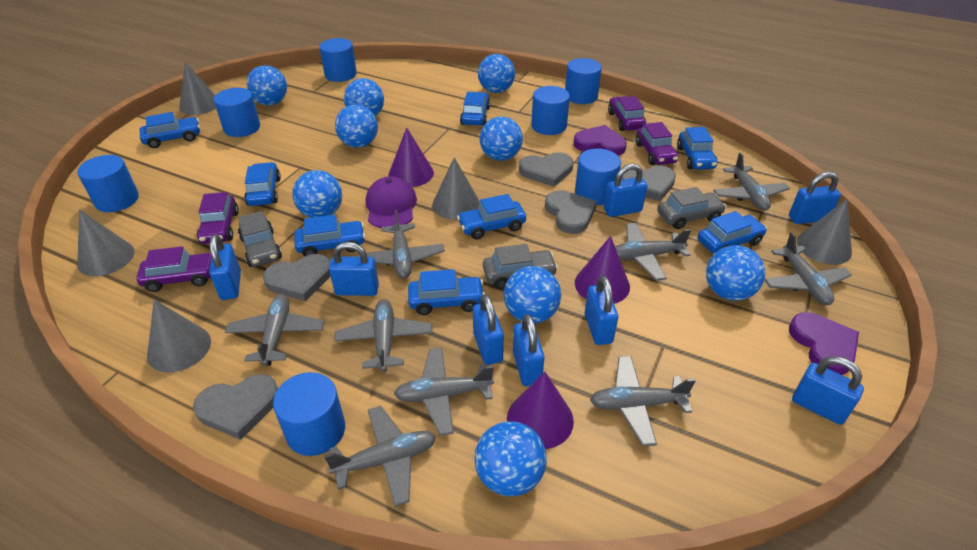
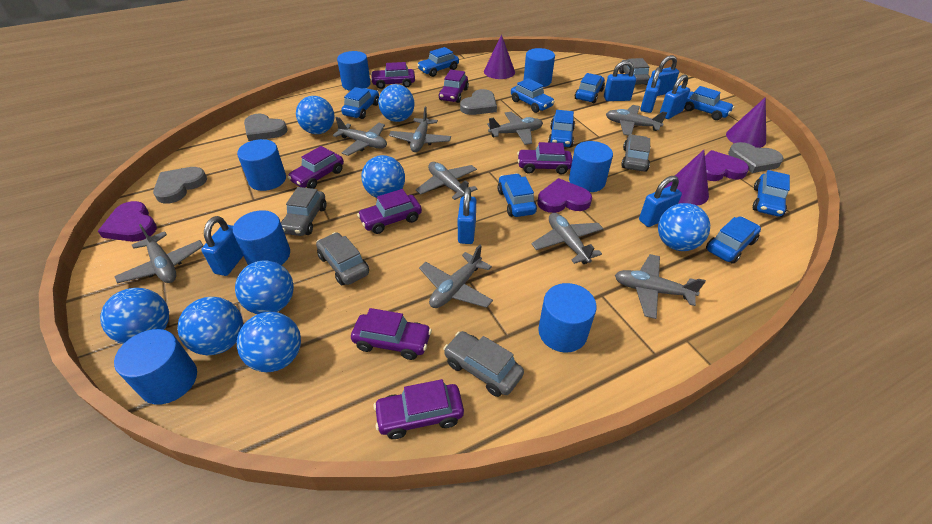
blue ball: [246,65,287,106] [292,170,342,218] [335,104,378,148] [344,78,384,116] [474,421,547,496] [478,54,515,93] [480,116,523,161] [504,266,561,324] [706,245,765,301] = 9 -> [100,288,169,344] [177,297,243,355] [235,260,294,314] [237,312,301,372] [296,96,334,134] [361,155,405,198] [378,84,415,122] [658,203,710,251] = 8
blue car: [140,112,200,148] [244,162,281,206] [294,215,365,256] [408,269,485,315] [457,194,526,240] [460,92,491,126] [677,127,718,170] [698,211,767,253] = 8 -> [341,87,379,119] [417,47,459,77] [497,173,537,217] [511,78,555,113] [548,110,575,147] [575,73,605,103] [684,86,734,120] [706,216,761,264] [753,170,790,217] = 9
blue padlock: [209,234,241,300] [329,242,379,296] [473,294,504,365] [513,314,544,386] [585,276,618,345] [604,164,647,217] [789,172,841,224] [792,356,864,425] = 8 -> [201,216,243,276] [458,187,476,244] [604,61,636,101] [639,176,682,227] [640,67,661,113] [651,55,679,96] [659,74,690,119] = 7
grey car: [238,211,282,267] [483,244,558,289] [657,187,726,229] = 3 -> [281,187,327,236] [316,232,369,285] [443,331,524,397] [619,58,650,85] [621,134,651,172] = 5
grey cone: [77,209,135,276] [147,299,211,373] [179,62,216,115] [432,157,480,220] [797,199,852,265] = 5 -> none = 0
grey heart: [193,374,278,440] [263,254,331,301] [519,153,574,187] [545,190,597,234] [621,166,676,201] = 5 -> [153,167,207,204] [244,114,287,141] [460,89,497,115] [728,142,784,173] = 4
purple cap: [366,176,417,228] = 1 -> none = 0
purple car: [136,246,212,292] [197,192,239,244] [608,96,646,131] [636,122,679,165] = 4 -> [288,146,344,189] [351,308,432,360] [357,189,422,234] [371,62,415,89] [373,379,464,439] [439,70,469,103] [517,142,572,174] = 7
purple heart: [573,125,627,156] [789,312,859,375] = 2 -> [98,201,157,242] [538,178,592,213] [705,150,749,181] = 3

